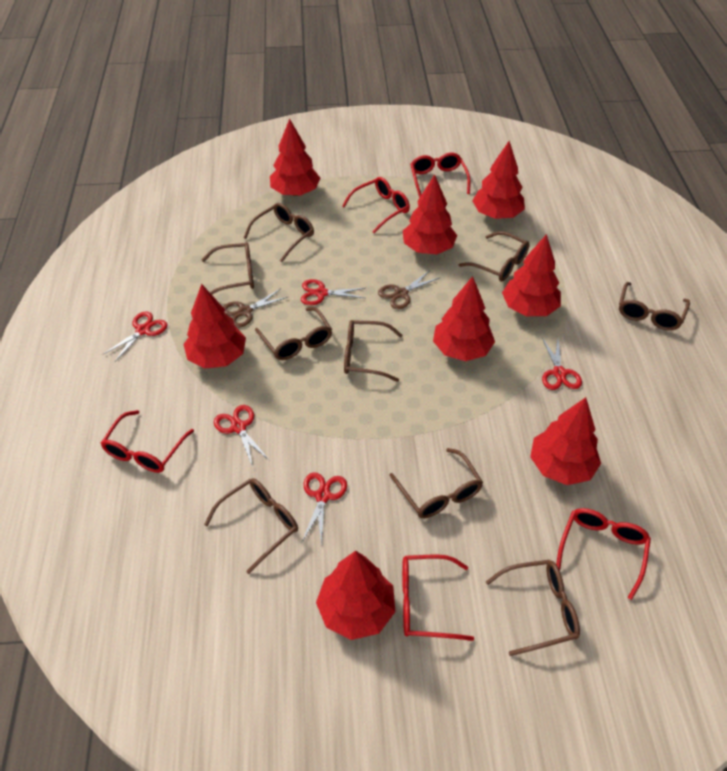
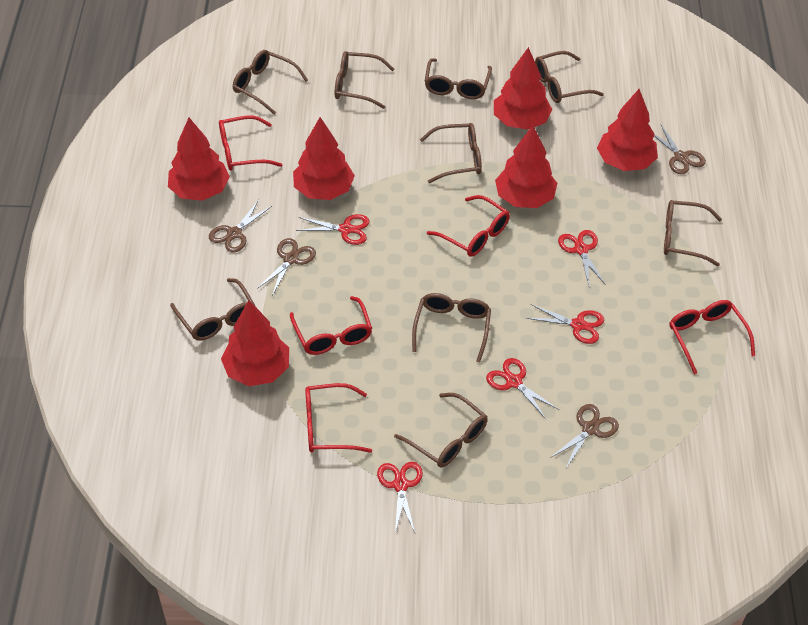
brown scissors: [223,289,288,328] [378,270,439,309] = 2 -> [209,200,272,253] [257,238,316,296] [550,404,619,468] [654,125,706,174] = 4
red tree: [184,284,246,369] [270,118,320,196] [316,551,395,640] [403,174,457,254] [433,276,495,361] [472,141,525,219] [502,234,561,316] [530,397,601,485] = 8 -> [168,118,230,201] [221,300,289,386] [293,117,355,200] [494,47,553,130] [495,125,558,208] [597,89,658,171] = 6

